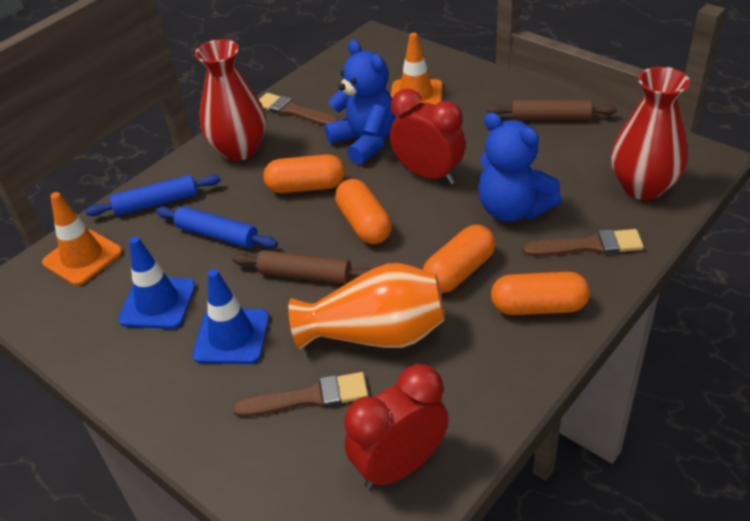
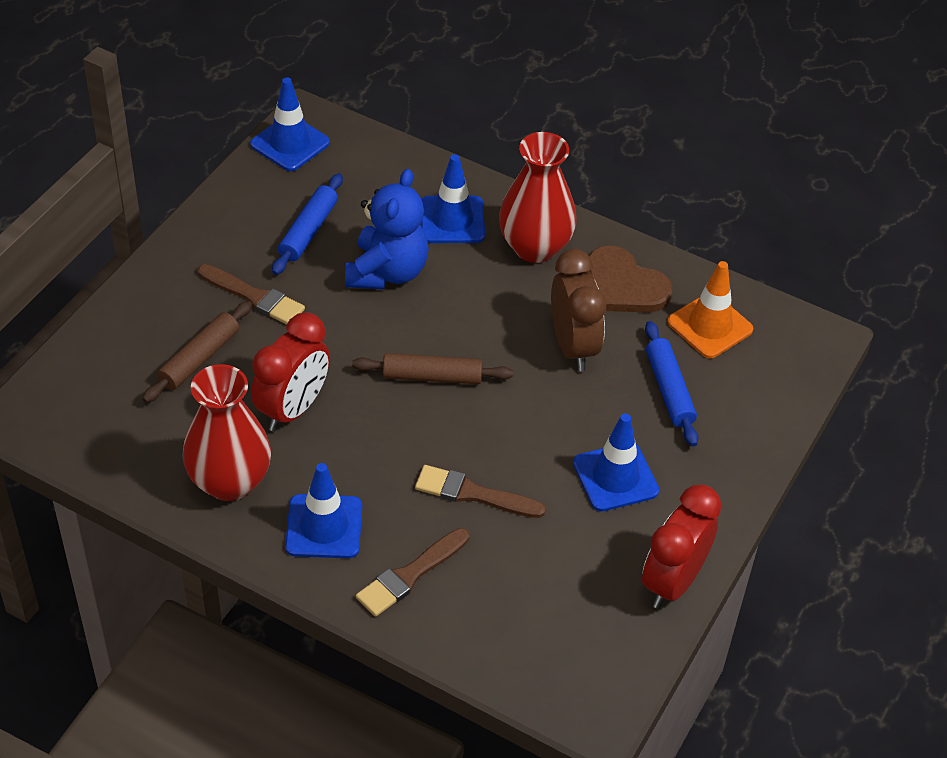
blue teddy bear: [325,40,396,165] [478,112,561,222] = 2 -> [345,169,429,290] = 1
blue traffic cone: [118,236,196,329] [192,269,269,364] = 2 -> [250,78,330,171] [285,463,362,558] [421,154,485,243] [573,413,659,511] = 4
brown clock: none = 0 -> [551,249,606,371] = 1
brown heart: none = 0 -> [589,245,673,313] = 1
orange capsule: [263,154,345,193] [335,179,392,244] [423,225,496,293] [491,272,590,315] = 4 -> none = 0
orange traffic cone: [42,192,122,286] [391,33,443,105] = 2 -> [667,261,753,358] = 1
orange vase: [288,263,445,350] = 1 -> none = 0

